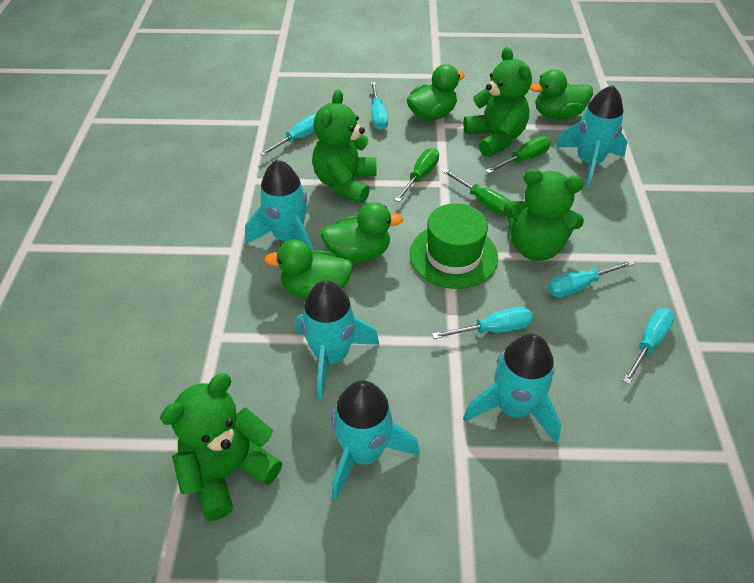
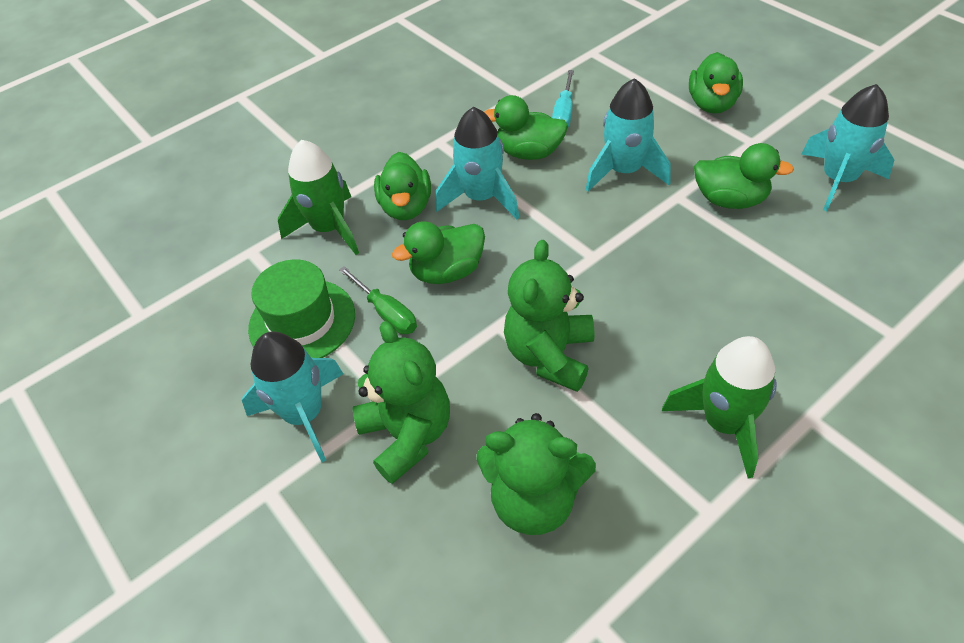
green duck: [264,240,353,299] [320,202,403,263] [407,64,465,121] [530,69,593,120] = 4 -> [374,152,431,220] [392,221,485,284] [484,95,568,160] [689,52,743,114] [694,143,794,209] = 5
green rocket: none = 0 -> [278,140,359,255] [662,336,777,479] = 2
green screwdriver: [395,148,439,202] [442,169,510,216] [485,136,551,173] = 3 -> [339,266,417,334] = 1
green teddy bear: [160,374,282,521] [312,89,376,204] [463,47,532,157] [503,168,584,261] = 4 -> [353,321,450,484] [476,413,596,535] [504,240,594,392] = 3
turquoise rocket: [245,159,313,251] [295,280,379,399] [331,380,420,500] [463,334,561,443] [556,85,627,188] = 5 -> [242,332,343,462] [435,107,519,219] [586,78,671,192] [801,84,894,211] = 4
turquoise screwdriver: [259,114,316,156] [371,82,388,130] [432,307,533,339] [547,260,634,297] [623,308,675,384] = 5 -> [552,70,574,127] = 1

